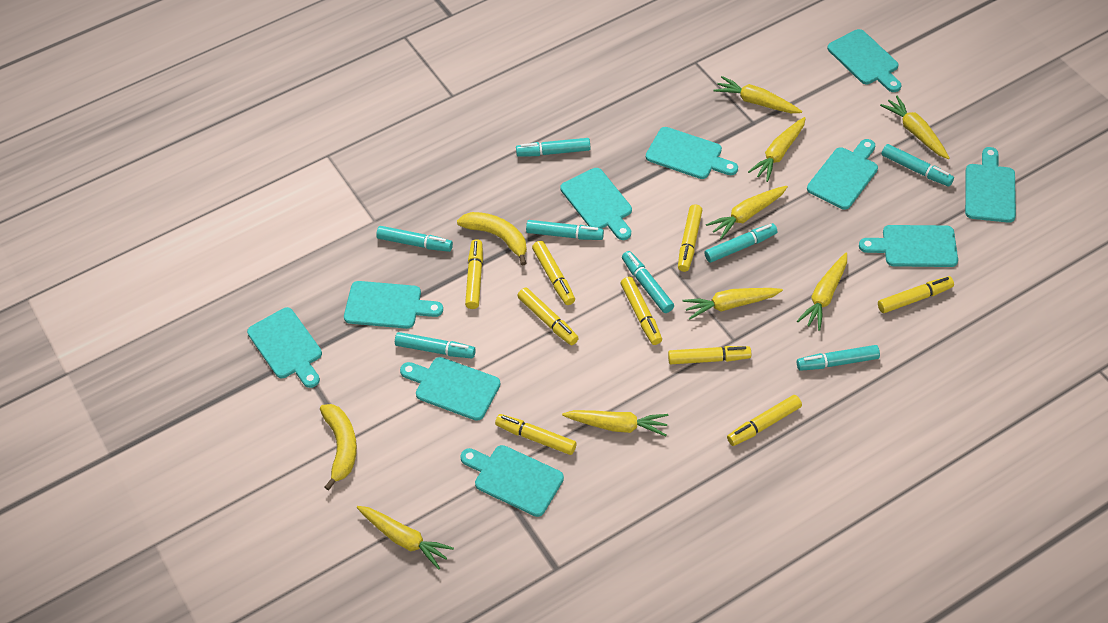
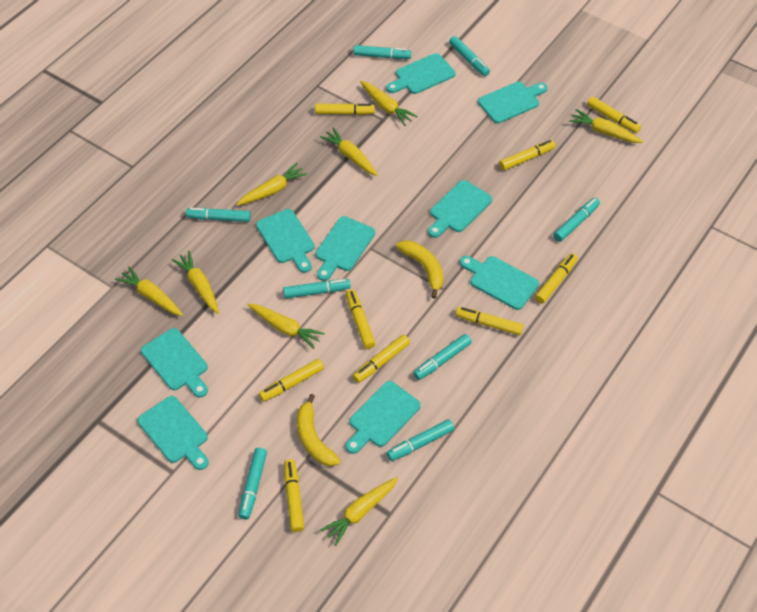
turquoise cutting board: [247,307,322,388] [344,281,443,329] [400,357,501,421] [460,445,564,517] [560,168,632,240] [646,127,738,179] [807,139,878,210] [827,29,902,92] [859,225,958,267] [965,147,1016,223] = 10 -> [138,396,209,470] [141,328,208,398] [256,209,315,273] [315,216,375,281] [346,381,421,454] [386,53,456,94] [428,180,492,238] [460,256,539,310] [478,82,548,123] = 9

